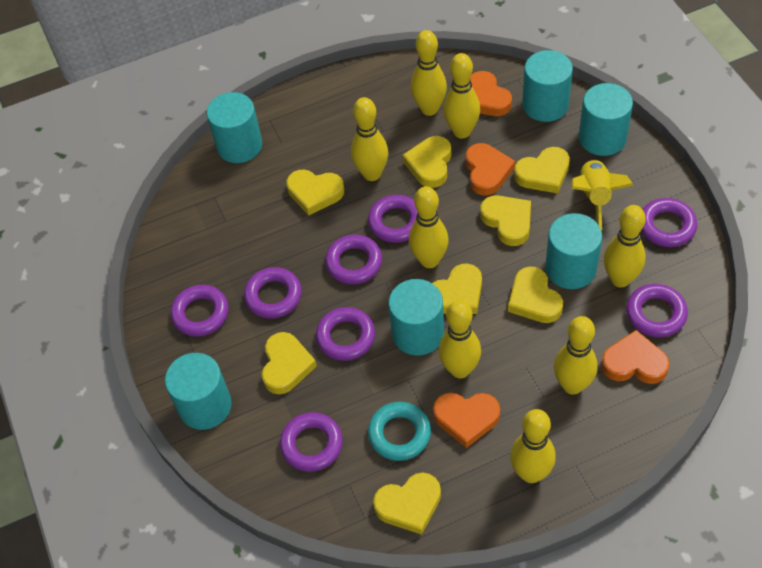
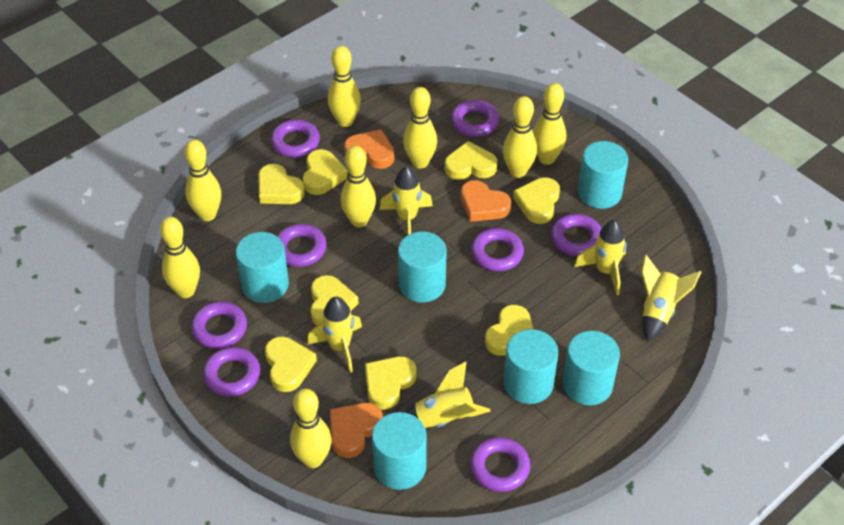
orange heart: [433,393,500,448] [466,143,515,195] [470,71,512,116] [601,330,670,384] = 4 -> [330,403,383,458] [344,129,394,169] [461,180,511,222] = 3
turquoise ring: [368,402,431,461] = 1 -> none = 0
yellow rocket: [571,159,633,230] = 1 -> [307,297,362,373] [379,166,433,235] [405,361,491,428] [574,220,627,295] [641,255,701,342] = 5

